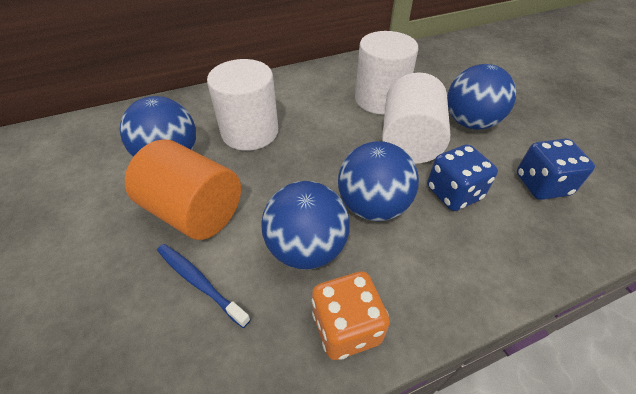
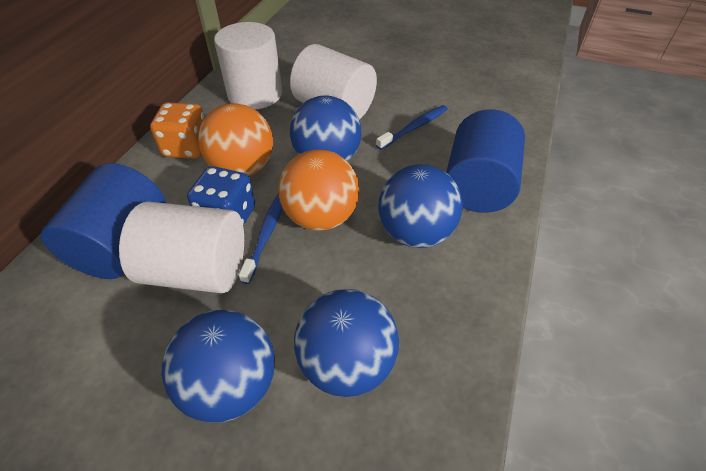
blue cylinder: none = 0 -> [41,163,166,279] [446,109,525,213] = 2
blue dice: [427,144,498,211] [517,138,595,200] = 2 -> [187,166,255,225] = 1
blue toothbrush: [157,244,251,328] = 1 -> [239,193,283,284] [376,105,448,150] = 2
orange ball: none = 0 -> [198,103,273,176] [279,150,359,231] = 2
orange cylinder: [125,139,241,240] = 1 -> none = 0

